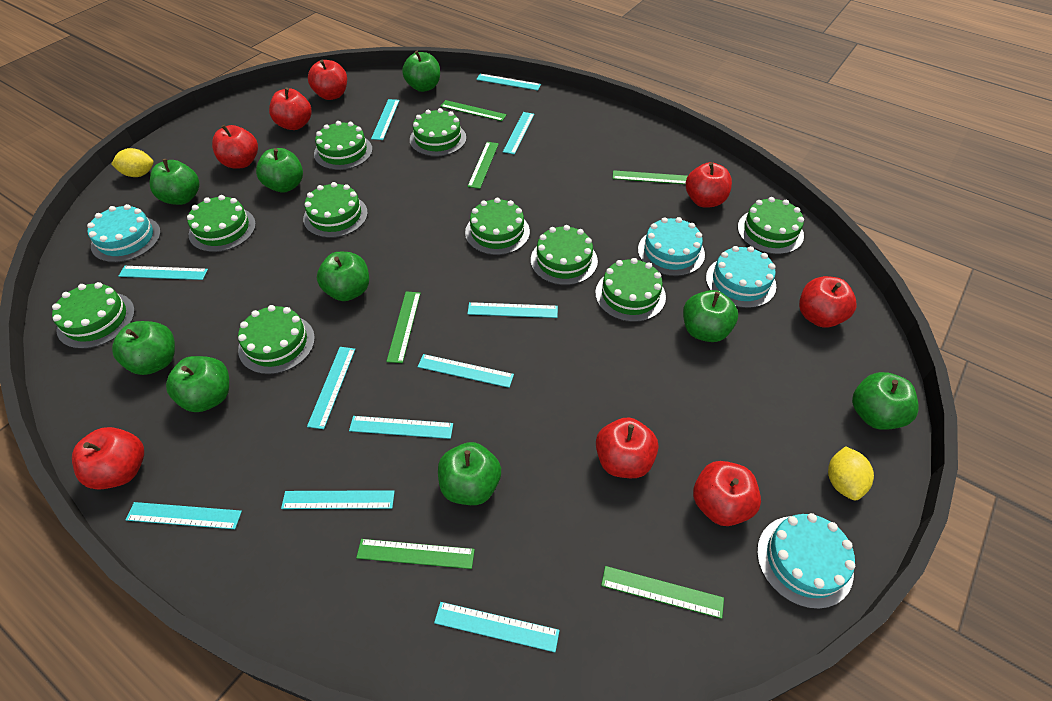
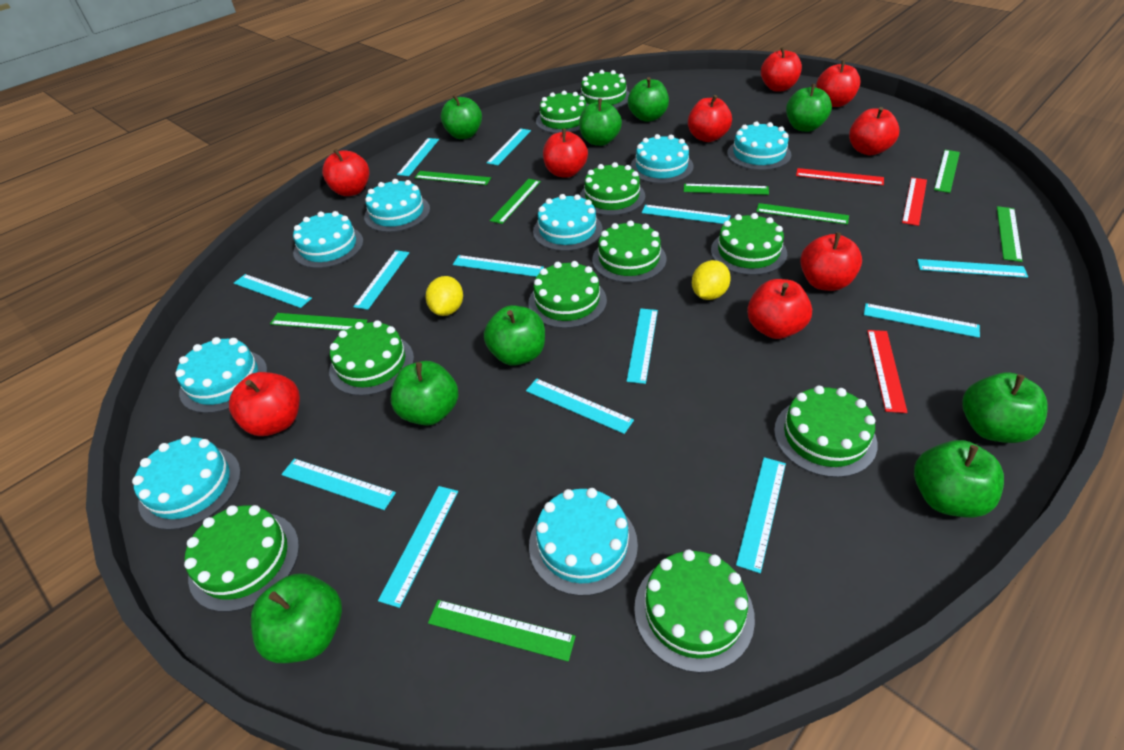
green ruler: [356,539,475,569] [386,291,421,363] [440,100,507,121] [467,142,499,189] [601,566,724,619] [613,170,688,184] = 6 -> [270,313,368,331] [415,171,491,185] [428,600,576,662] [490,179,541,224] [684,184,769,195] [756,203,849,225] [934,150,960,193] [997,206,1023,262] = 8
red apple: [72,427,144,490] [212,125,258,169] [269,88,311,130] [308,60,347,100] [596,417,658,478] [686,162,732,207] [693,461,761,526] [799,276,856,327] = 8 -> [229,372,300,436] [322,149,370,196] [543,129,588,178] [688,95,732,142] [747,279,812,339] [761,47,802,91] [800,232,862,291] [816,61,860,107] [849,107,899,155] = 9
red ruler: none = 0 -> [796,168,884,185] [867,330,908,413] [902,177,927,226] = 3
turquoise cake: [87,204,161,263] [638,217,705,276] [706,246,776,308] [757,513,855,609] = 4 -> [132,436,241,530] [175,337,267,413] [293,211,363,268] [364,179,430,232] [529,488,638,596] [533,194,602,251] [630,134,694,184] [727,121,791,170] = 8
turquoise ruler: [119,266,208,280] [126,502,242,529] [281,490,395,509] [307,347,355,429] [349,416,453,439] [371,99,400,140] [418,354,514,388] [434,602,560,652] [467,302,558,318] [476,74,541,91] [503,112,534,154] = 11 -> [234,274,312,308] [281,459,396,510] [353,250,409,310] [378,486,458,608] [397,138,439,176] [453,255,544,277] [487,128,531,165] [526,378,634,434] [627,309,658,384] [642,205,730,224] [736,457,786,573] [864,303,980,338] [917,259,1028,278] = 13

